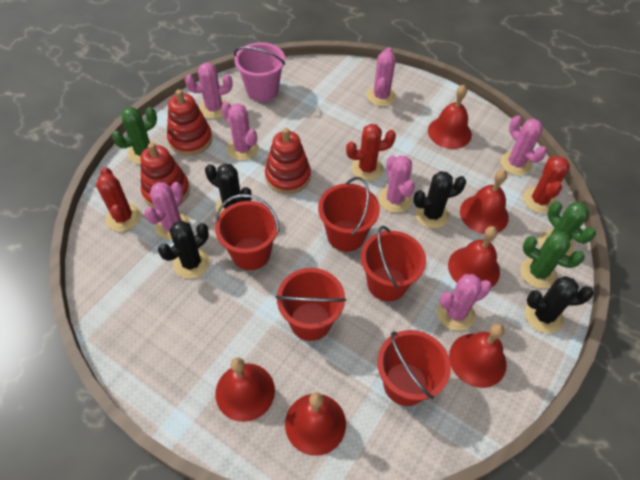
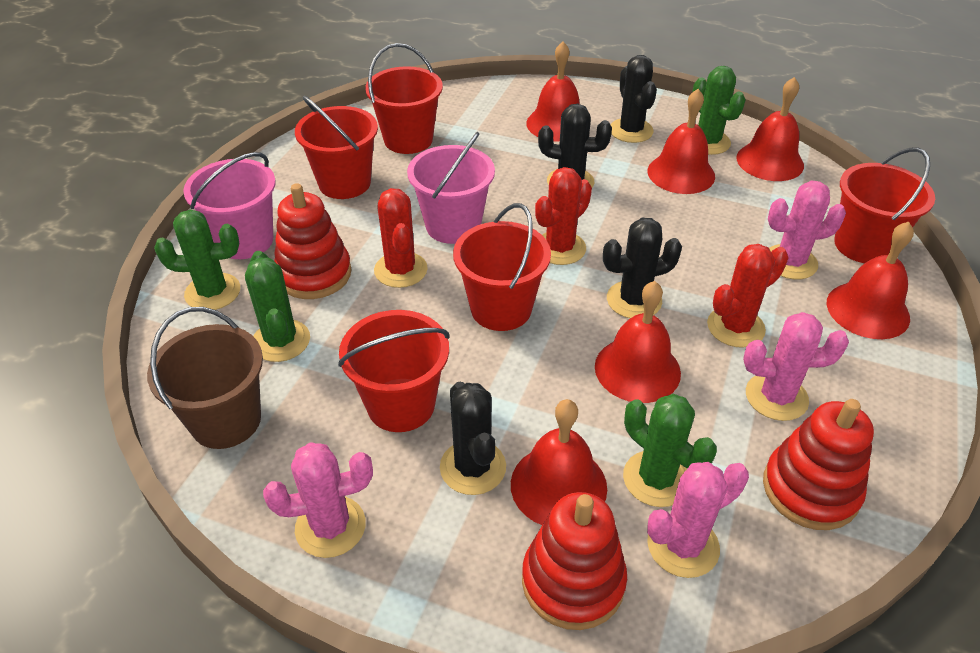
brown bucket: none = 0 -> [147,307,263,449] = 1
green cactus: [112,107,158,164] [520,231,585,289] [538,201,596,256] = 3 -> [154,209,240,310] [245,251,310,362] [623,394,717,507] [693,66,746,155] = 4
pink bucket: [234,42,285,102] = 1 -> [183,152,276,259] [407,132,495,244] = 2
pink cactus: [144,182,190,240] [185,63,233,119] [221,102,259,161] [367,48,396,106] [378,156,415,213] [437,274,492,331] [500,115,547,176] = 7 -> [263,442,373,558] [647,462,749,578] [743,312,849,421] [768,181,846,280] = 4

